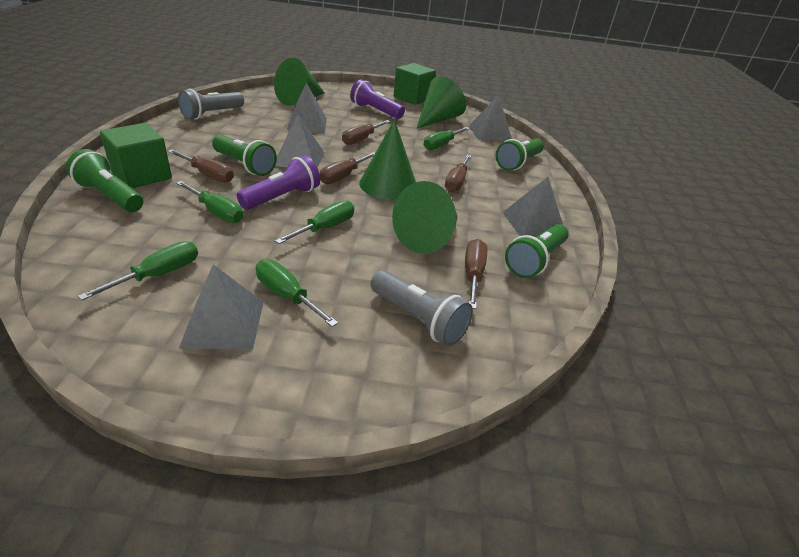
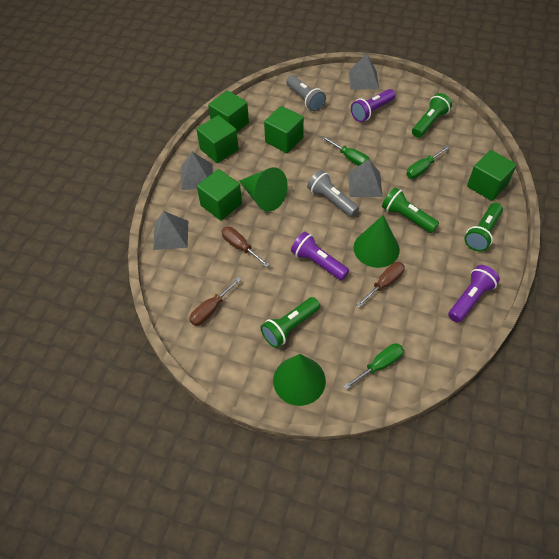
brown screwdriver: [168,150,234,183] [320,152,375,184] [342,120,390,145] [445,155,471,192] [465,239,487,309] = 5 -> [189,277,242,326] [221,227,270,267] [356,262,405,307] = 3
green cone: [274,58,325,106] [359,119,416,200] [392,181,458,254] [417,76,466,128] = 4 -> [239,167,288,212] [273,354,326,406] [353,215,400,268] = 3
green cube: [100,123,172,188] [394,63,436,105] = 2 -> [196,115,239,163] [197,169,242,220] [208,90,249,132] [264,106,304,153] [467,150,517,201] = 5
green screwdriver: [78,241,198,301] [176,181,243,223] [256,259,338,327] [275,200,354,244] [424,127,470,150] = 5 -> [322,136,370,166] [344,343,404,390] [406,146,450,179] = 3
grey pyramid: [179,264,263,349] [275,114,324,168] [287,83,327,133] [469,94,512,141] [502,177,563,237] = 5 -> [153,211,188,250] [181,152,213,190] [348,159,383,197] [349,53,379,90] = 4
purple flashlight: [237,155,320,210] [350,79,405,119] = 2 -> [291,232,349,280] [351,89,395,122] [448,265,500,323] = 3

